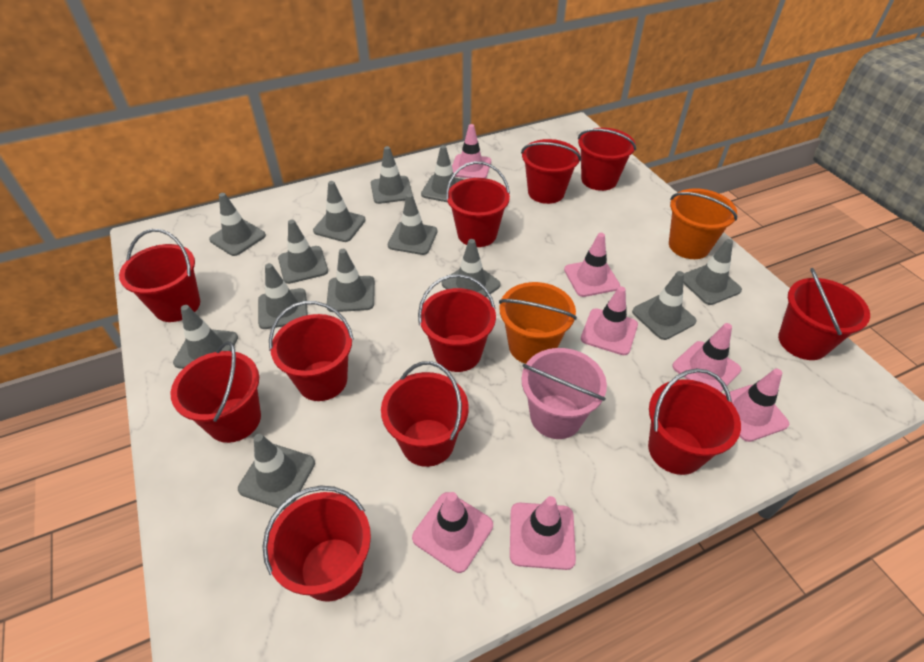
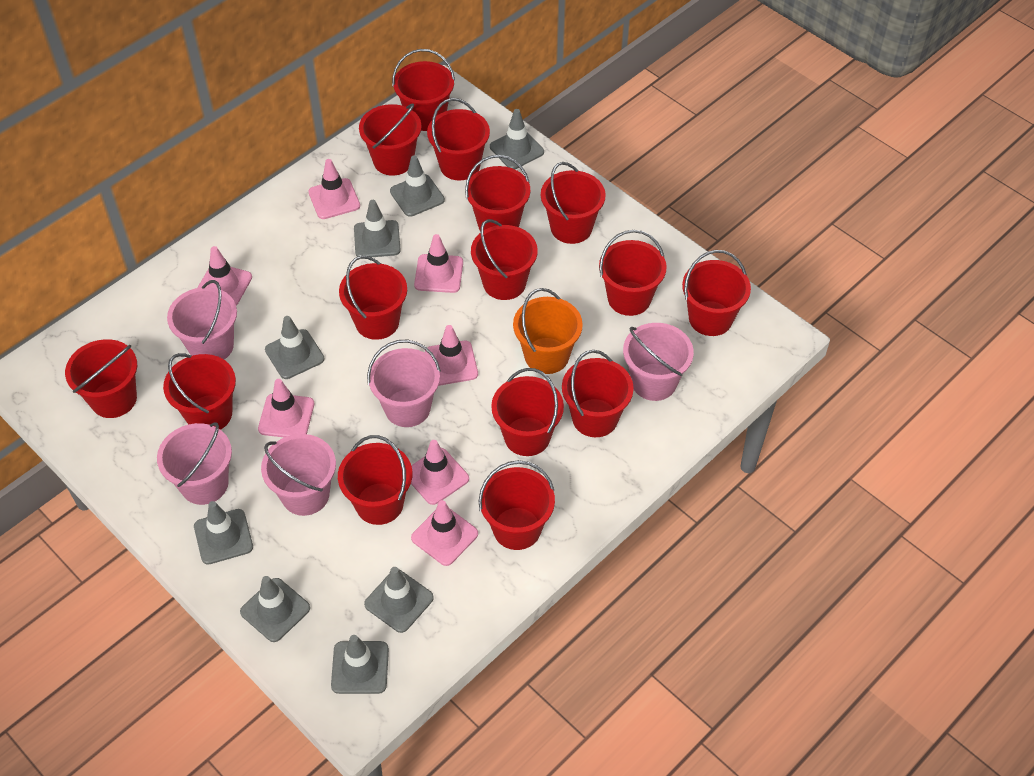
grey traffic cone: [173,305,238,369] [209,193,266,256] [238,434,315,510] [258,263,308,329] [278,220,328,284] [313,181,366,242] [327,249,375,312] [371,146,413,204] [388,193,437,255] [421,145,464,202] [442,239,501,297] [632,271,697,340] [684,239,742,305] = 13 -> [194,501,253,565] [240,576,310,642] [265,316,325,379] [331,635,389,694] [354,200,401,257] [364,567,434,633] [390,155,445,217] [490,109,544,169] = 8
orange bucket: [499,282,577,364] [669,188,737,259] = 2 -> [513,288,583,374] = 1
pink bucket: [521,348,607,439] = 1 -> [157,422,232,505] [167,280,237,360] [261,434,336,516] [367,340,441,427] [623,323,694,401] = 5
red bucket: [119,229,200,322] [171,341,261,443] [262,486,371,601] [269,301,354,401] [381,361,469,467] [418,274,496,372] [446,161,510,247] [521,139,581,204] [578,128,636,191] [648,368,741,475] [778,268,870,360] = 11 -> [65,339,137,418] [163,353,236,430] [338,435,412,525] [339,256,407,340] [359,103,421,176] [392,49,455,131] [427,98,490,181] [465,155,530,231] [471,219,538,300] [479,460,555,550] [491,368,564,456] [541,162,606,244] [562,350,634,437] [599,230,667,316] [682,250,751,336] = 15

